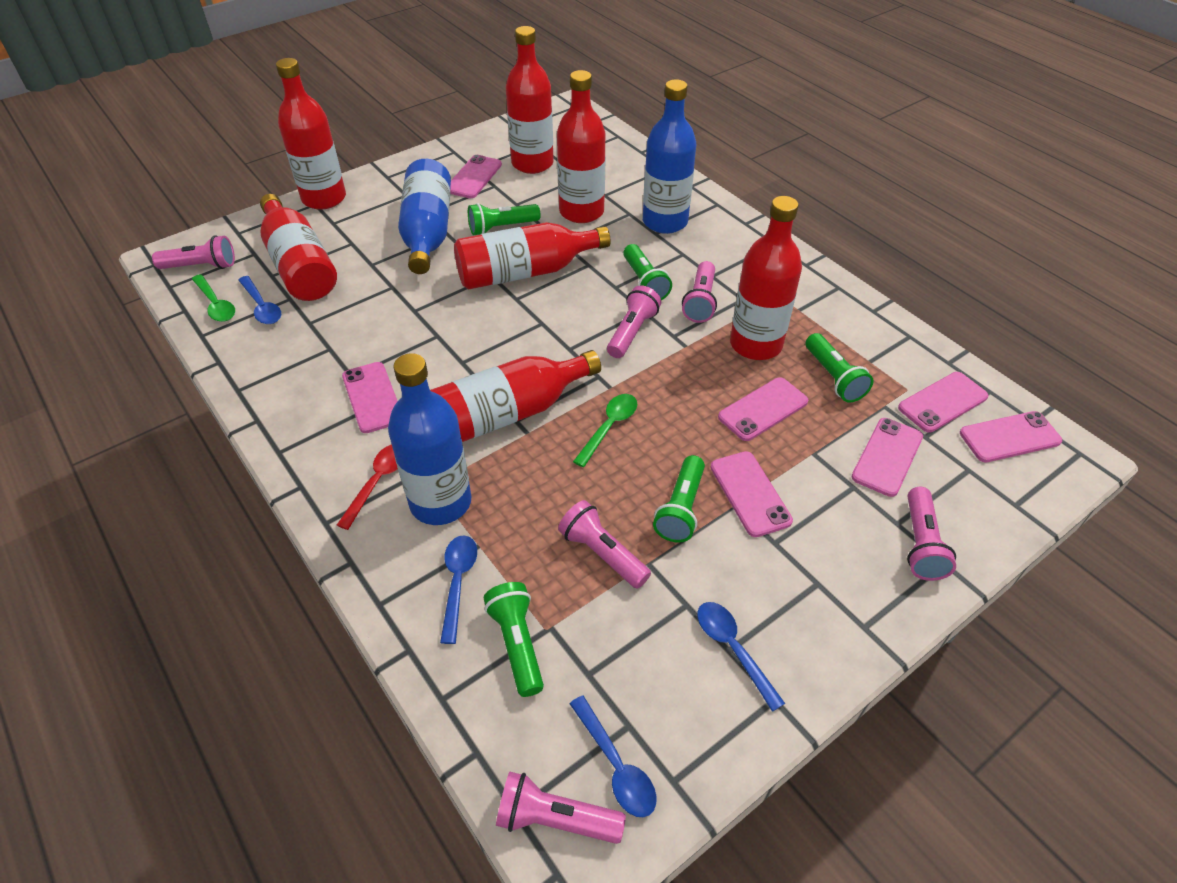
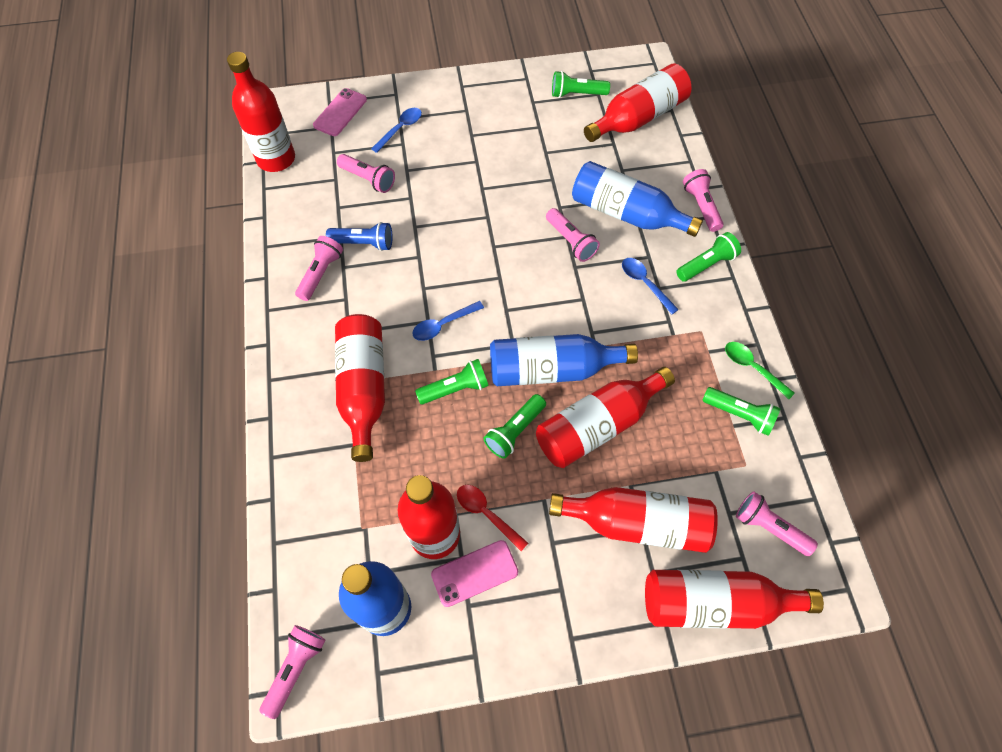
blue flashlight: none = 0 -> [326,222,393,251] = 1
blue spoon: [238,276,281,324] [440,535,477,644] [570,695,657,817] [697,602,785,712] = 4 -> [371,108,422,153] [412,301,484,341] [622,258,679,315] = 3
green spoon: [192,274,235,322] [573,394,637,467] = 2 -> [725,342,795,399] = 1
pink phone: [342,362,398,433] [450,155,502,198] [711,451,793,537] [718,377,808,441] [852,418,923,497] [898,372,988,432] [960,411,1062,462] = 7 -> [313,88,367,136] [431,540,518,607] = 2

